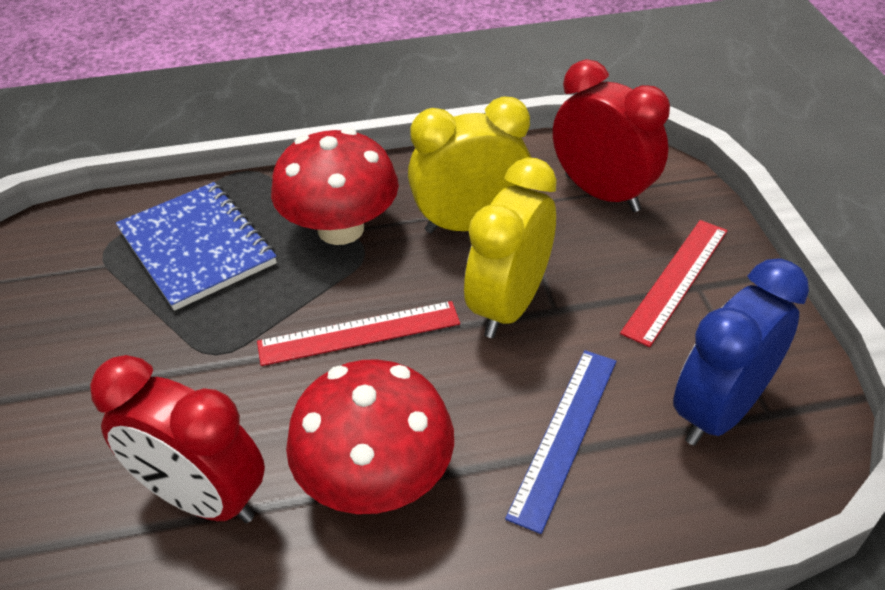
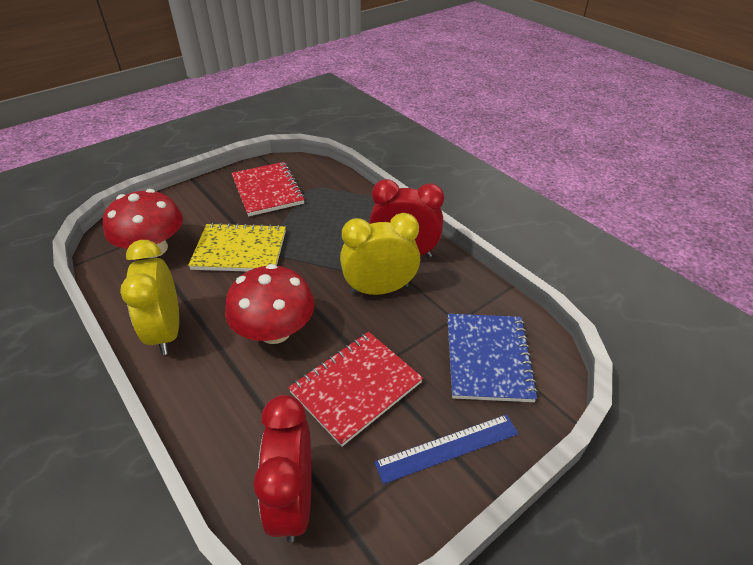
blue clock: [673,258,809,446] = 1 -> none = 0
red notebook: none = 0 -> [231,162,305,216] [288,332,423,447] = 2
red ruler: [257,301,460,366] [620,220,728,347] = 2 -> none = 0
yellow notebook: none = 0 -> [188,223,286,272] = 1

